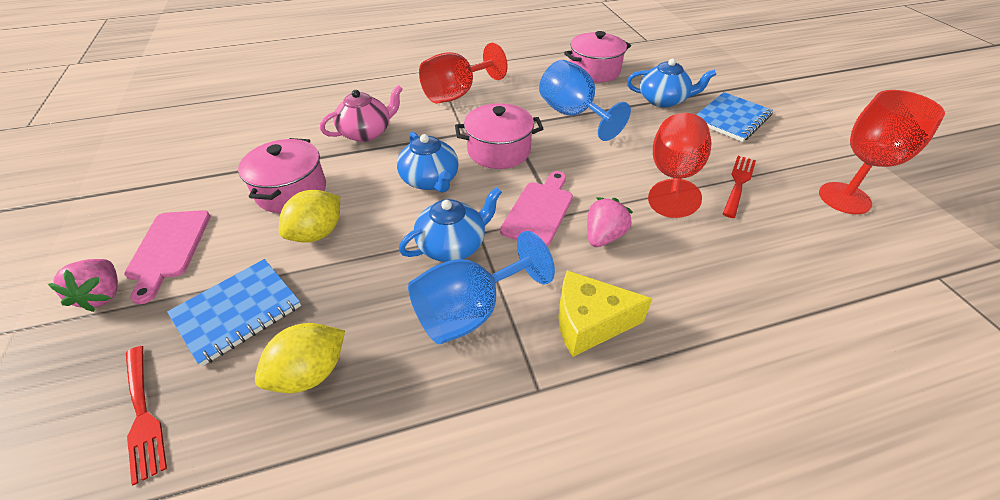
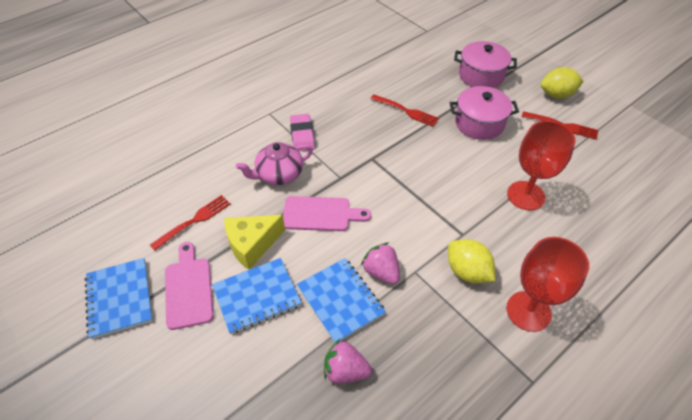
blue goblet: [408,231,555,344] [539,60,631,141] = 2 -> none = 0
blue notebook: [167,259,301,366] [696,92,773,142] = 2 -> [85,258,153,339] [212,258,302,334] [297,258,386,342] = 3
blue teapot: [397,132,459,193] [399,187,502,262] [627,58,716,108] = 3 -> none = 0
pink eraser: none = 0 -> [290,114,315,151] = 1
pink pot: [238,138,326,213] [455,103,544,169] [564,31,631,83] = 3 -> [450,86,519,140] [454,41,517,88] = 2
red fork: [126,346,167,485] [723,156,756,218] = 2 -> [150,195,231,250] [370,95,439,127] [521,111,599,140] = 3
red goblet: [419,43,508,104] [648,113,711,218] [819,90,945,214] = 3 -> [507,121,576,210] [507,237,589,332] = 2

